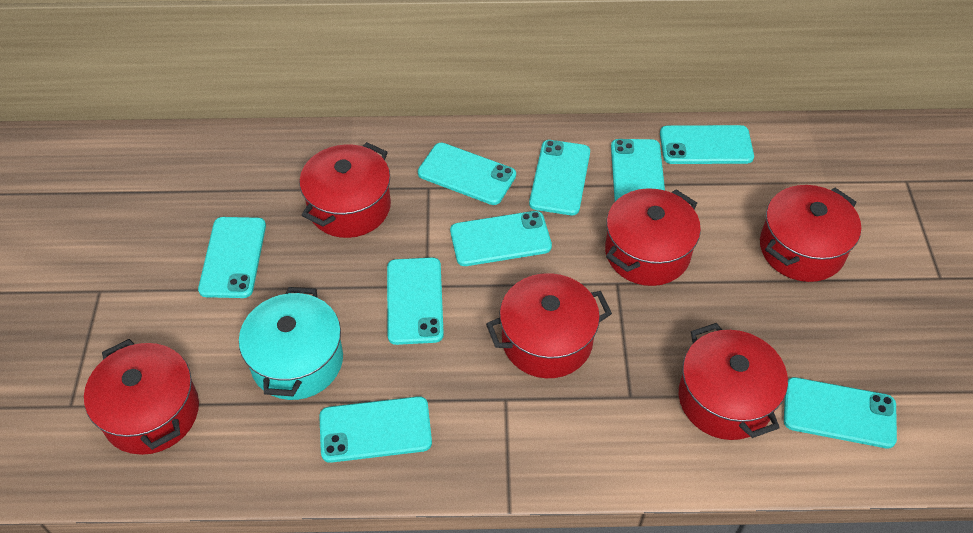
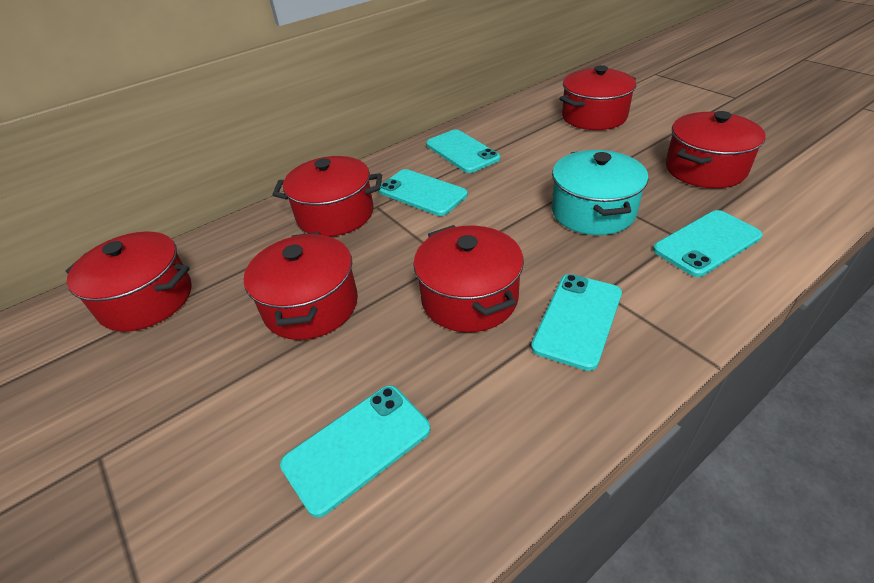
turquoise phone: [198,217,266,298] [319,396,432,463] [387,257,444,345] [418,143,516,205] [450,211,552,266] [529,140,590,215] [611,139,665,201] [660,125,754,164] [784,377,897,449] = 9 -> [280,385,431,518] [378,169,468,216] [426,129,500,173] [531,274,622,371] [653,210,763,277] = 5

